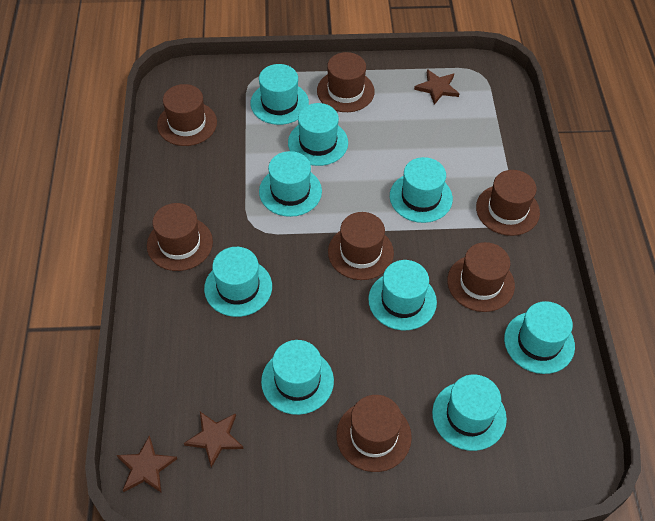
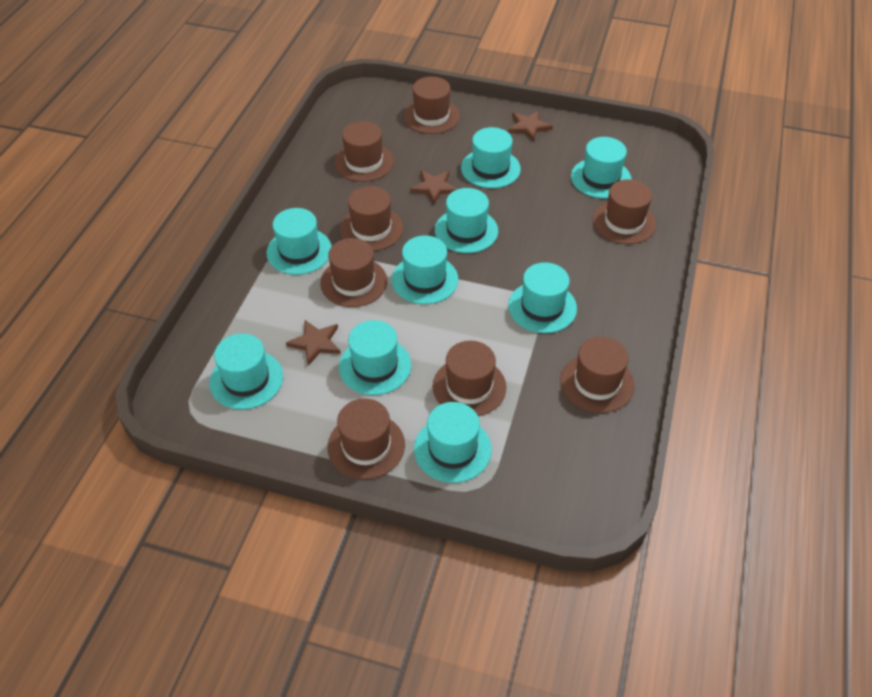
brown hat: [147,203,213,271] [157,84,217,146] [317,52,375,112] [328,212,394,280] [336,395,412,472] [447,242,515,312] [476,170,540,236] = 7 -> [320,238,387,307] [328,399,405,479] [335,121,394,182] [340,186,403,251] [403,77,460,134] [433,341,506,416] [560,337,634,413] [593,179,656,244] = 8

